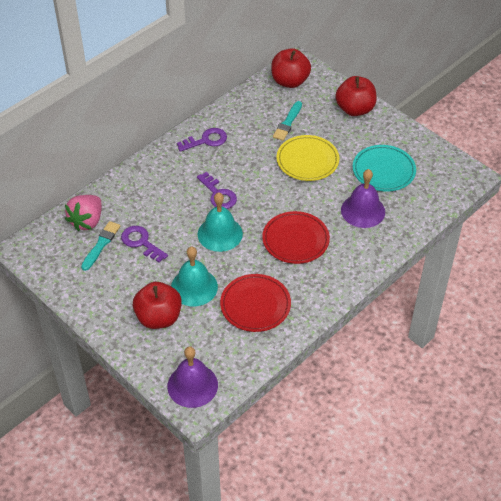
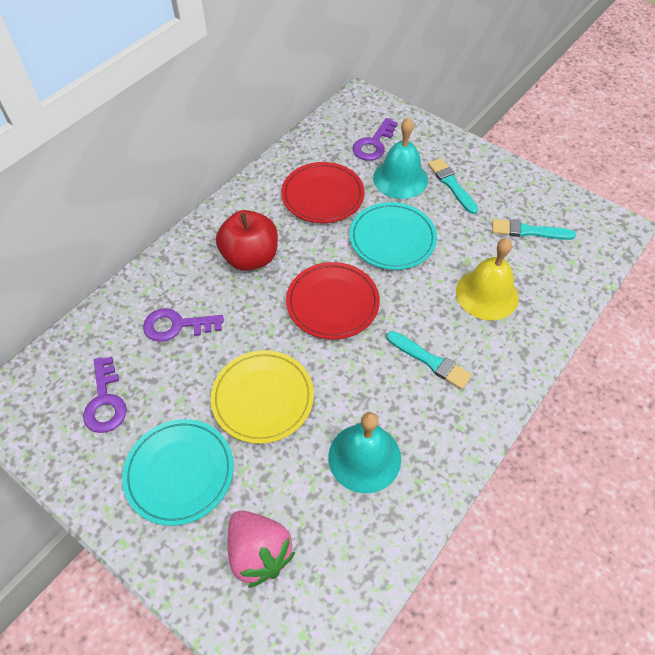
purple bell: [167,346,218,408] [341,169,385,228] = 2 -> none = 0
red apple: [133,282,182,329] [271,48,311,88] [335,76,377,116] = 3 -> [216,210,278,271] = 1
turquoise brush: [81,221,120,271] [273,101,302,141] = 2 -> [387,331,472,389] [428,158,478,214] [492,219,576,240] = 3
turquoise plate: [353,145,416,192] = 1 -> [122,419,234,526] [349,202,437,270] = 2
yellow bell: none = 0 -> [456,238,519,320] = 1

